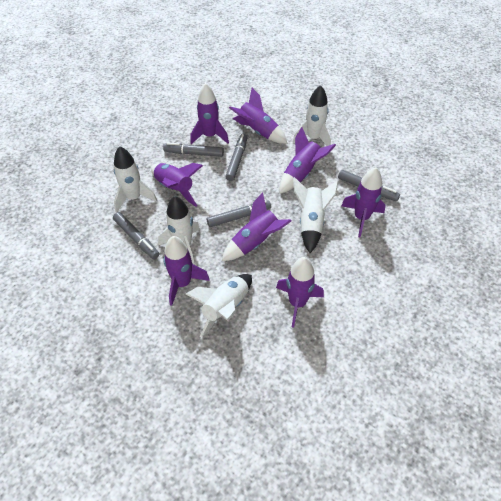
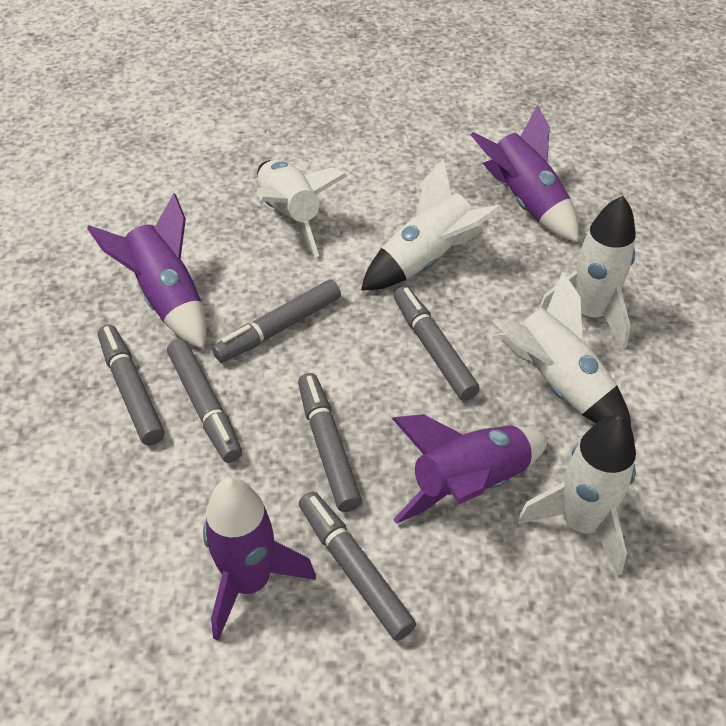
grey marker: [113,212,159,259] [163,142,224,157] [207,200,271,227] [225,134,247,181] [338,170,400,201] = 5 -> [98,324,165,445] [167,339,242,463] [212,279,341,363] [298,373,362,512] [299,491,416,641] [394,286,480,401] = 6
purple rocket: [151,163,203,207] [163,236,210,306] [190,83,229,144] [222,192,292,261] [229,88,287,144] [276,257,324,328] [279,127,336,194] [341,167,385,237] = 8 -> [87,193,206,349] [203,477,316,641] [392,414,549,524] [471,105,579,242] = 4

